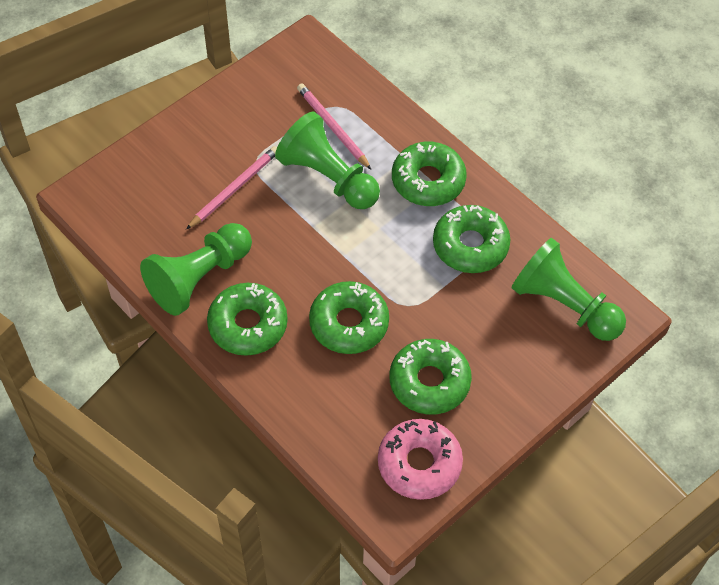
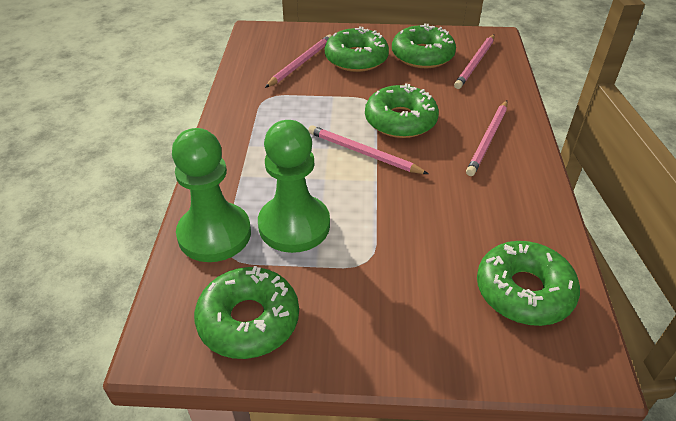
green pawn: [140,223,252,316] [275,111,380,209] [511,238,626,341] = 3 -> [172,128,251,262] [258,120,330,253] = 2
pink donut: [378,419,463,500] = 1 -> none = 0
pink pencil: [186,146,277,229] [297,83,371,169] = 2 -> [265,35,332,88] [308,125,428,174] [454,34,495,89] [466,100,508,176] = 4

